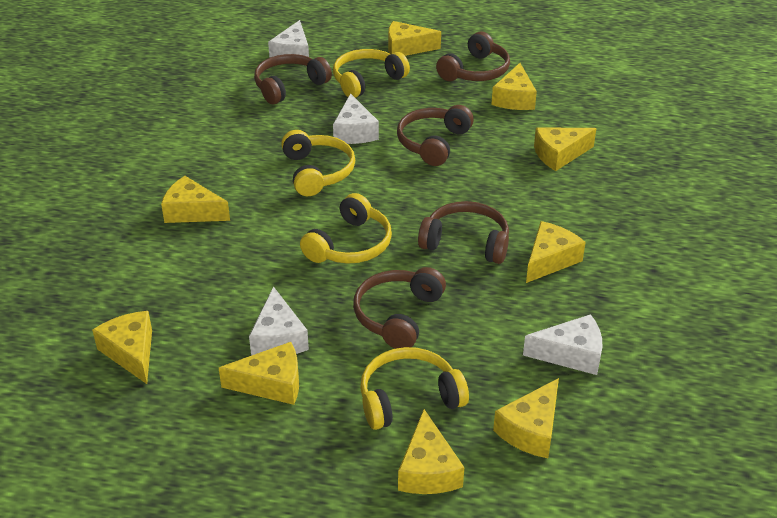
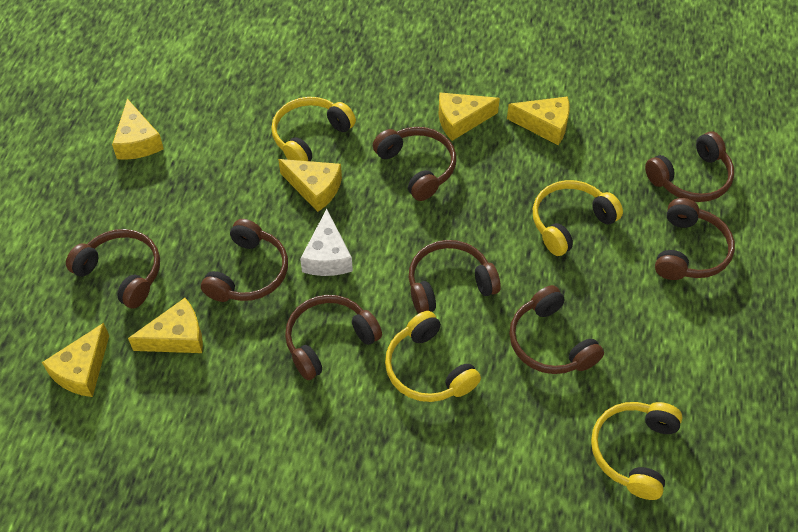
brown headphones: [254,54,332,104] [353,267,446,349] [397,105,474,166] [418,201,509,264] [436,32,510,81] = 5 -> [66,229,160,308] [201,219,288,302] [285,295,382,380] [373,127,456,201] [409,240,501,314] [509,285,604,374] [645,131,734,202] [655,198,735,280] = 8
white cheese: [249,286,309,356] [268,20,309,58] [333,93,379,144] [523,314,602,375] = 4 -> [300,209,353,276] = 1
yellow cheese: [92,311,152,384] [161,176,230,223] [219,342,299,405] [388,21,441,56] [398,409,464,494] [491,63,537,110] [493,378,559,458] [526,221,586,283] [534,128,597,171] = 9 -> [42,323,109,397] [112,99,164,160] [128,298,203,353] [278,159,342,212] [439,92,500,141] [507,96,570,145] = 6

